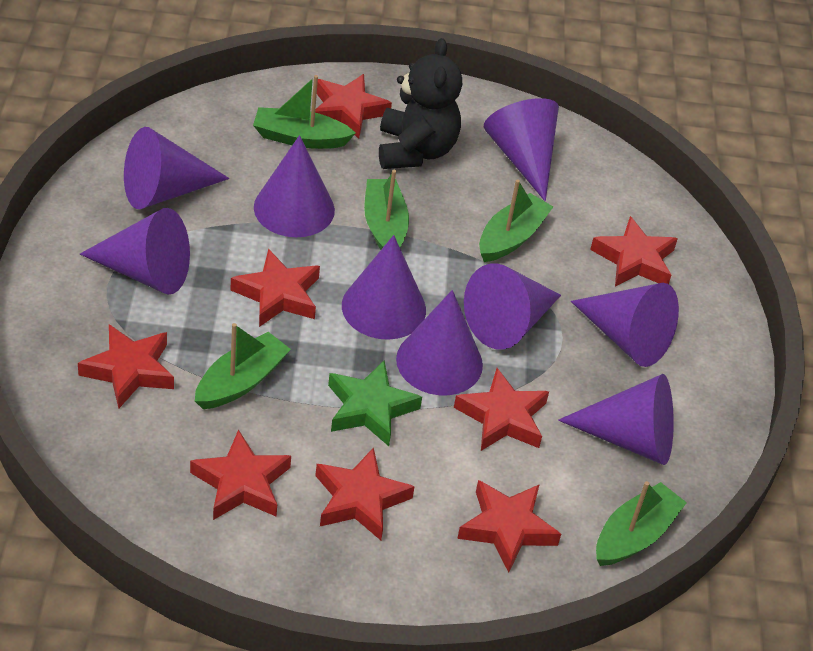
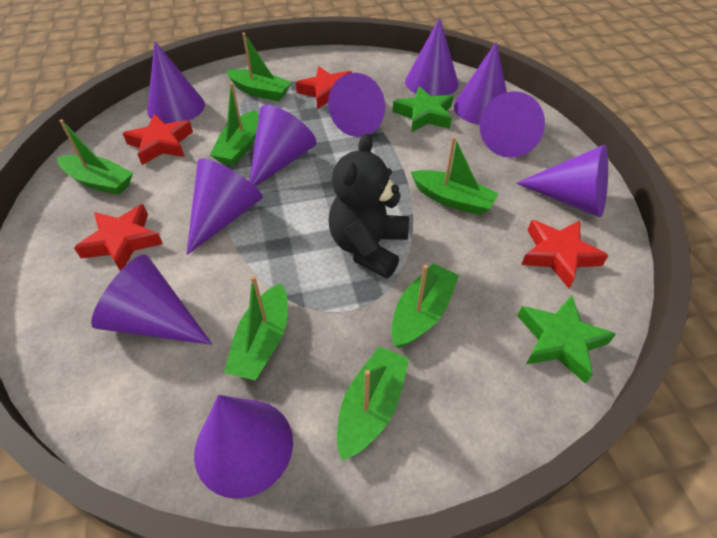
green boat: [195,323,291,409] [253,75,356,149] [364,170,409,250] [479,179,553,262] [596,481,687,566] = 5 -> [57,119,133,195] [210,83,259,166] [224,275,288,380] [226,33,292,101] [337,346,409,461] [391,263,459,348] [411,137,499,215] = 7
green star: [328,360,422,446] = 1 -> [393,86,453,132] [518,295,616,384] = 2
purple cone: [80,208,190,295] [124,127,229,209] [254,135,335,237] [342,235,426,340] [396,290,483,395] [464,263,561,350] [484,98,559,201] [558,374,674,465] [571,283,679,367] = 9 -> [91,254,212,345] [147,41,205,124] [186,158,263,255] [194,395,293,499] [249,105,317,187] [328,73,385,137] [405,17,459,96] [453,42,507,125] [480,91,545,158] [516,144,608,217] = 10
red star: [78,324,174,409] [190,430,291,520] [230,249,320,327] [315,74,392,139] [315,447,415,540] [454,368,549,451] [457,480,561,573] [590,216,678,287] = 8 -> [74,204,163,271] [122,114,193,165] [296,66,352,109] [521,220,609,288] = 4

